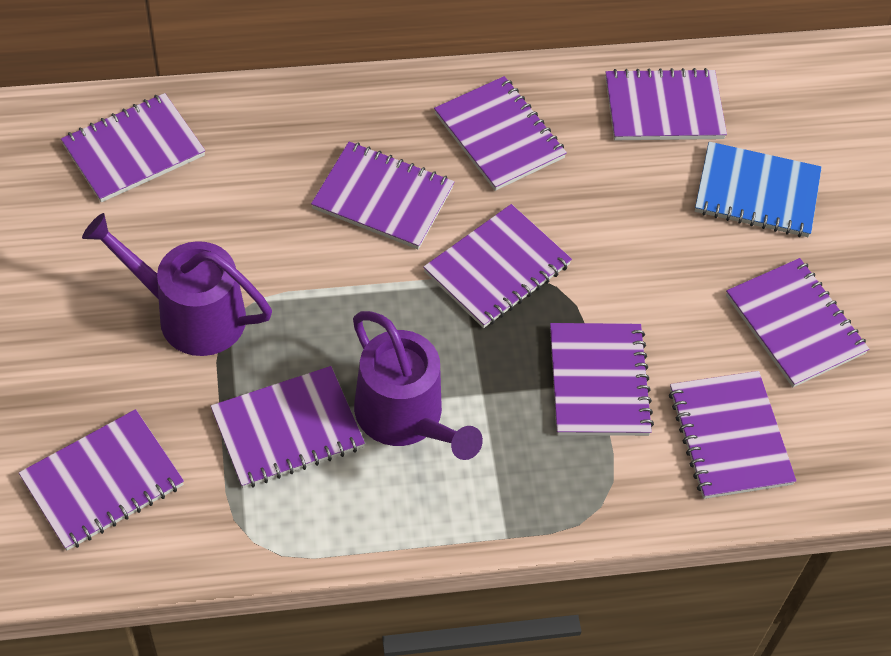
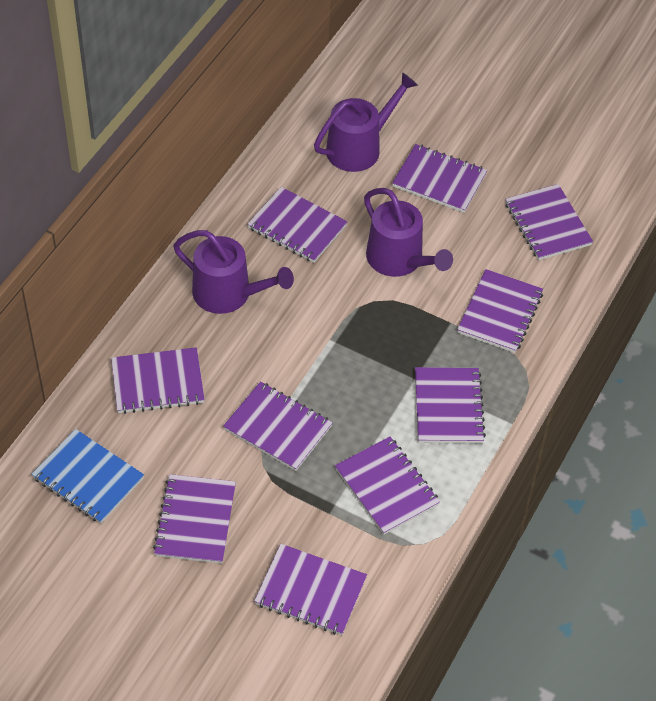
purple watering can: [82,213,272,356] [353,311,483,460] = 2 -> [173,230,294,314] [314,72,418,172] [364,188,453,277] = 3

